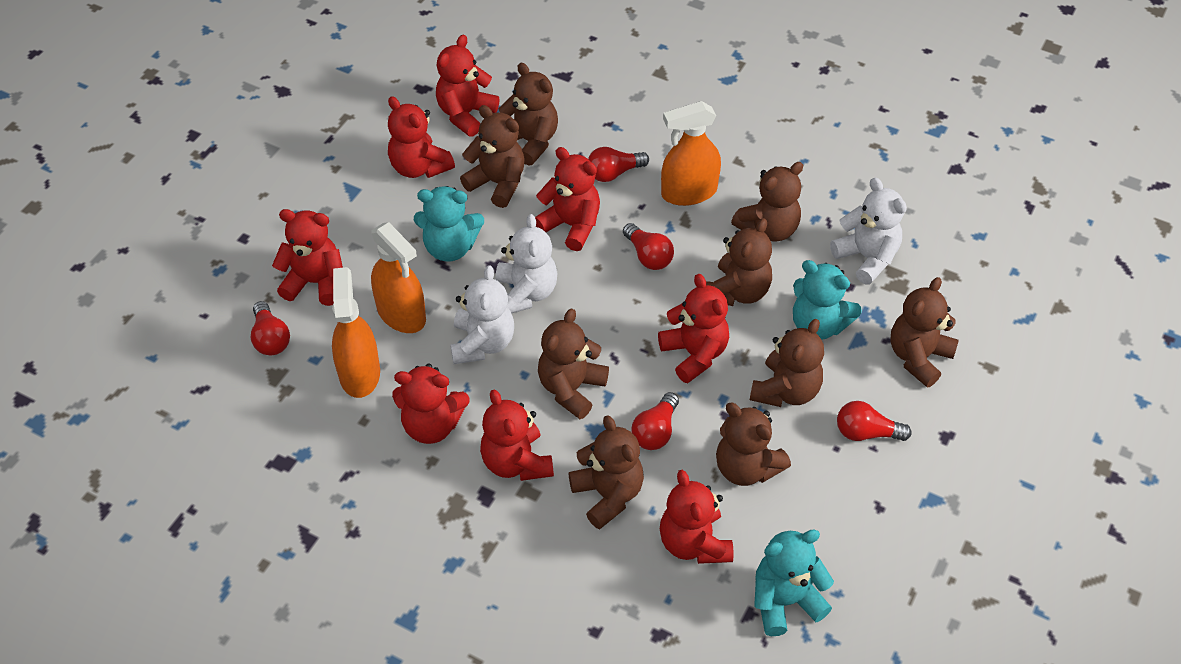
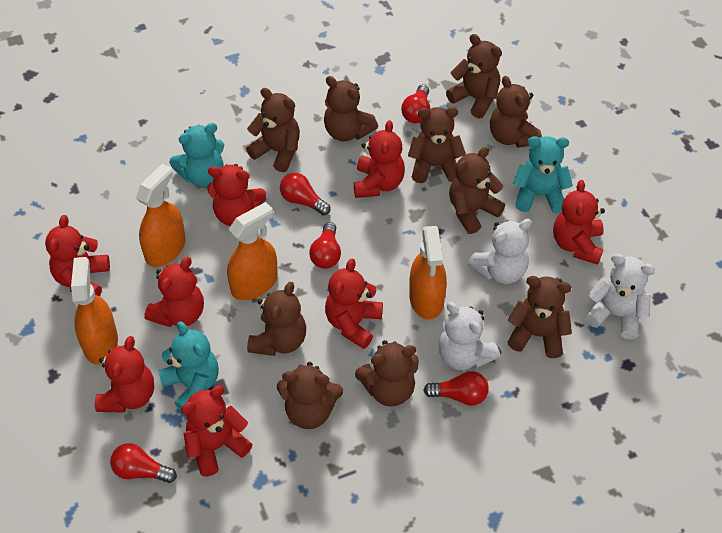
brown teddy bear: [460,105,525,208] [499,63,558,166] [538,308,609,419] [569,415,644,529] [706,218,772,306] [716,403,791,486] [731,162,803,242] [750,319,824,407] [890,277,959,387] = 9 -> [246,88,300,172] [247,282,306,356] [277,362,343,429] [324,76,378,142] [355,340,419,407] [408,107,466,183] [446,34,502,118] [449,147,505,234] [490,76,542,148] [507,276,572,358] = 10
orange spray bottle: [332,267,380,398] [371,222,426,333] [661,101,721,206] = 3 -> [71,257,118,365] [136,163,186,267] [227,202,278,300] [409,226,447,320] = 4

